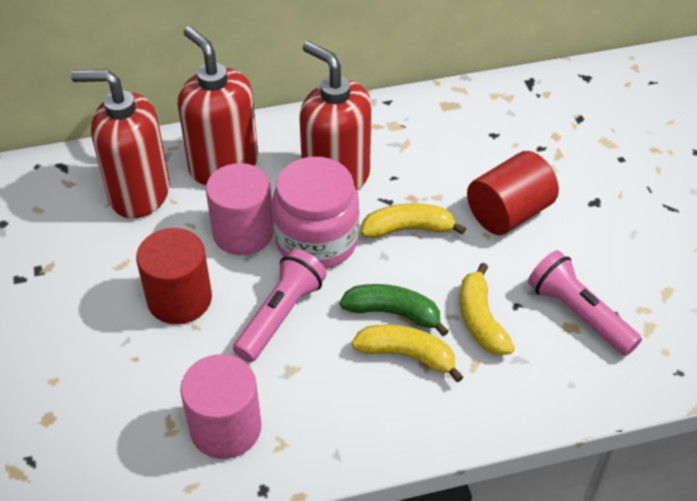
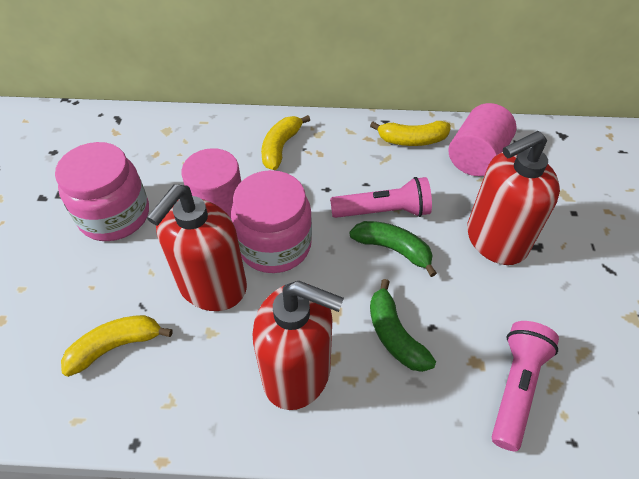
green banana: [340,284,448,336] = 1 -> [349,221,437,277] [370,279,436,372] = 2
pink jar: [272,157,359,269] = 1 -> [55,142,149,241] [231,170,312,273] = 2
red cylinder: [136,228,212,324] [467,151,559,235] = 2 -> none = 0

